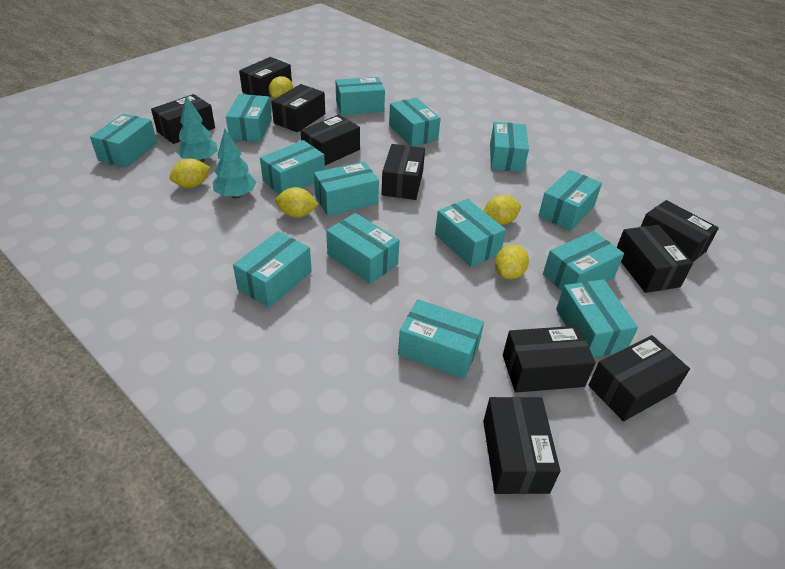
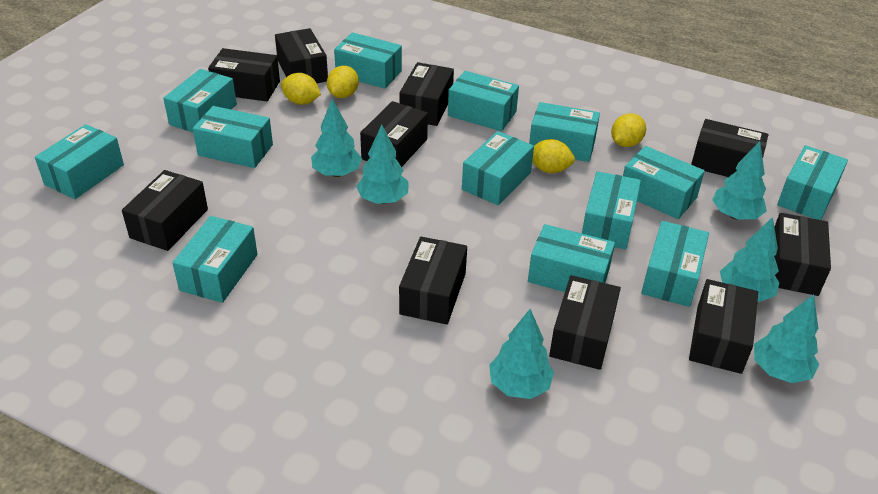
turquoise box: [90,113,157,168] [226,94,272,142] [233,231,312,308] [260,140,325,194] [314,162,379,216] [326,213,400,284] [336,77,385,115] [389,98,441,147] [398,299,484,379] [435,199,506,267] [490,122,529,172] [538,170,602,231] [543,231,624,291] [556,279,638,357] = 14 -> [35,124,124,199] [163,69,237,132] [172,216,258,303] [193,106,273,168] [334,32,402,89] [448,71,519,131] [462,131,534,205] [528,224,615,292] [529,102,600,162] [582,171,641,249] [623,146,705,219] [641,221,709,307] [777,145,848,220] = 13
turquoise tree: [176,96,218,162] [213,129,256,199] = 2 -> [311,99,362,177] [356,125,409,204] [489,309,554,399] [712,141,767,220] [720,217,780,302] [754,294,819,383] = 6
yellow lemon: [169,158,211,188] [269,76,293,99] [275,187,318,218] [484,195,521,225] [495,245,529,279] = 5 -> [281,73,321,105] [327,65,359,98] [532,139,575,173] [611,113,646,147] = 4

